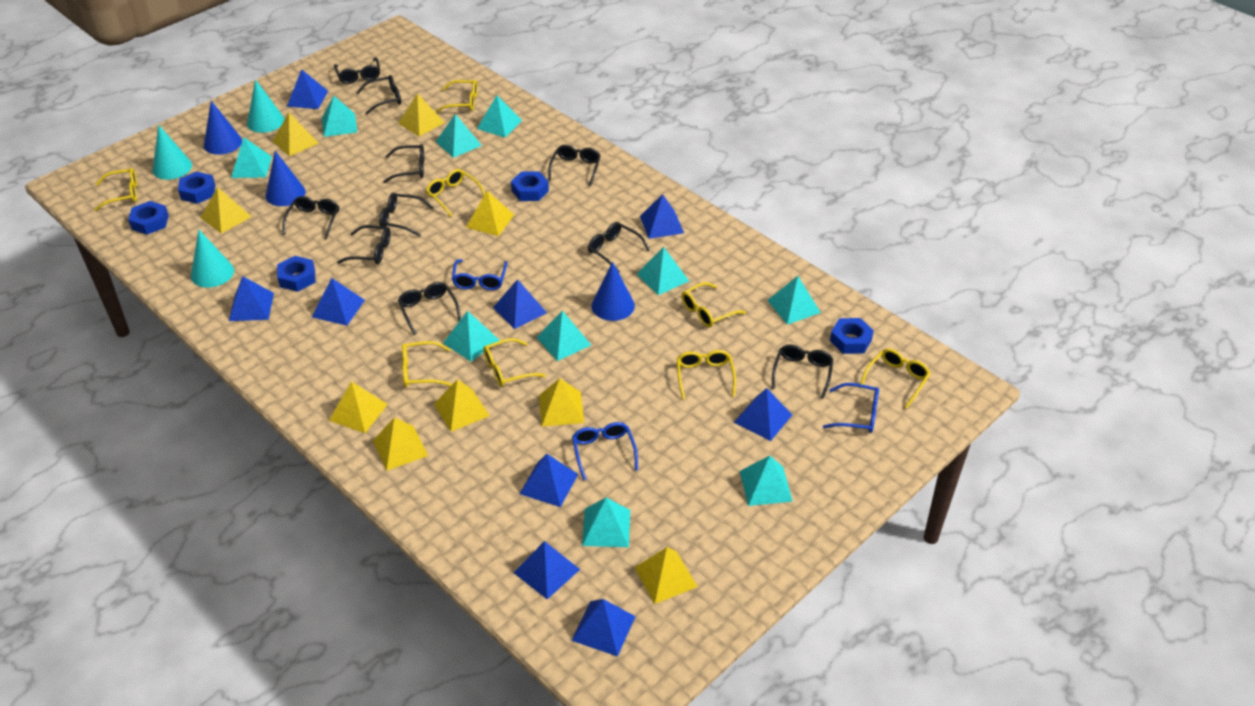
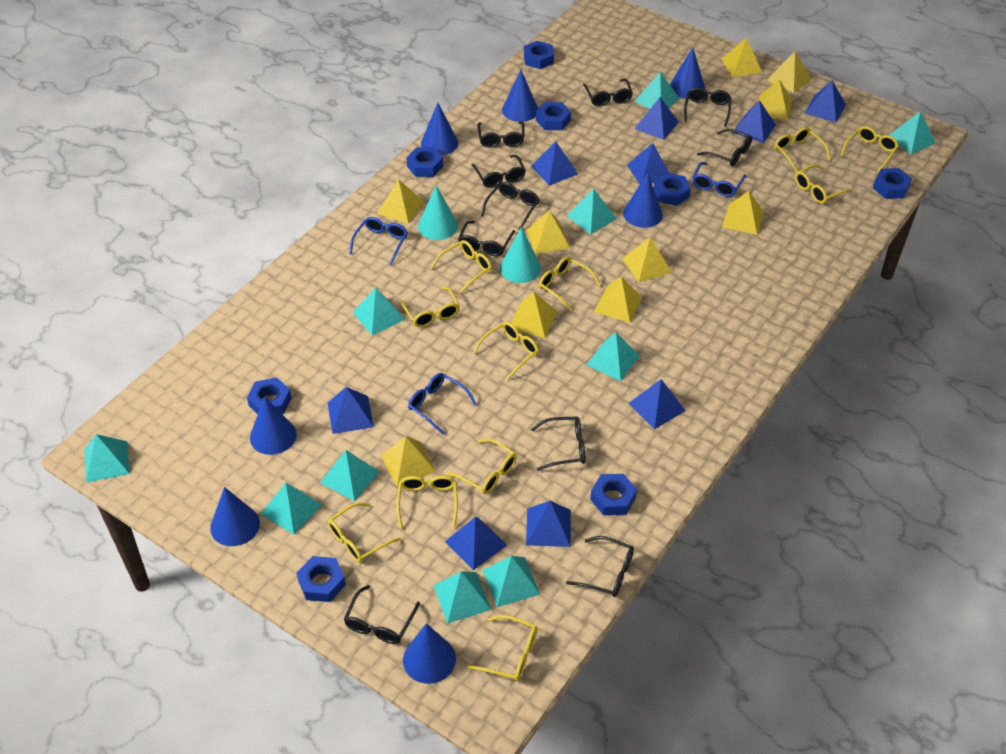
blue cone: [204,101,242,155] [266,151,306,206] [591,262,635,321] = 3 -> [210,487,260,546] [250,396,297,455] [403,623,456,684] [421,103,458,155] [502,70,538,122] [623,173,663,228] [670,47,705,99] = 7
blue nut: [128,201,169,235] [178,172,215,204] [277,256,316,292] [511,172,549,201] [830,318,874,354] = 5 -> [247,377,292,414] [297,556,346,602] [406,147,443,177] [524,41,554,69] [536,102,571,130] [590,474,637,515] [654,173,691,206] [873,168,912,199] = 8
turquoise cone: [152,125,192,180] [191,230,234,288] [247,79,285,133] = 3 -> [418,186,458,240] [500,227,541,283] = 2
yellow glasses: [94,168,137,211] [402,341,452,387] [426,169,485,217] [436,80,478,112] [483,338,546,387] [677,350,736,400] [681,282,746,327] [860,349,931,409] = 8 -> [328,503,401,563] [396,476,458,529] [399,287,460,327] [430,240,492,294] [447,438,517,494] [467,615,538,681] [473,322,539,380] [539,257,601,311] [774,127,831,172] [795,164,853,204] [840,126,899,173] = 11
yellow pyramid: [201,187,252,234] [273,113,319,156] [329,381,388,433] [373,417,428,471] [398,93,445,137] [434,379,490,432] [466,191,514,236] [539,378,584,426] [634,547,698,604] = 9 -> [377,179,424,224] [381,436,436,487] [511,292,557,338] [527,210,570,254] [594,276,642,323] [622,237,671,282] [721,37,762,77] [722,191,764,235] [759,79,792,120] [767,51,812,93] = 10

